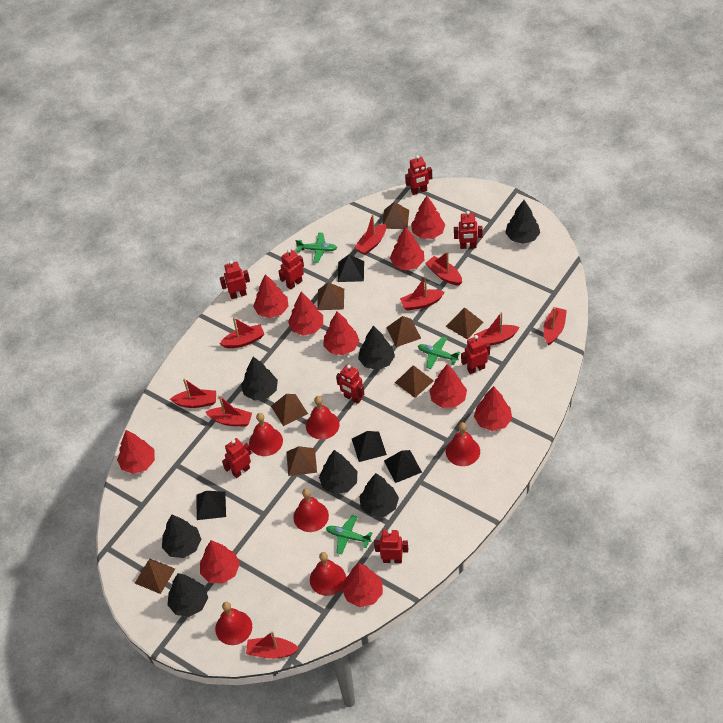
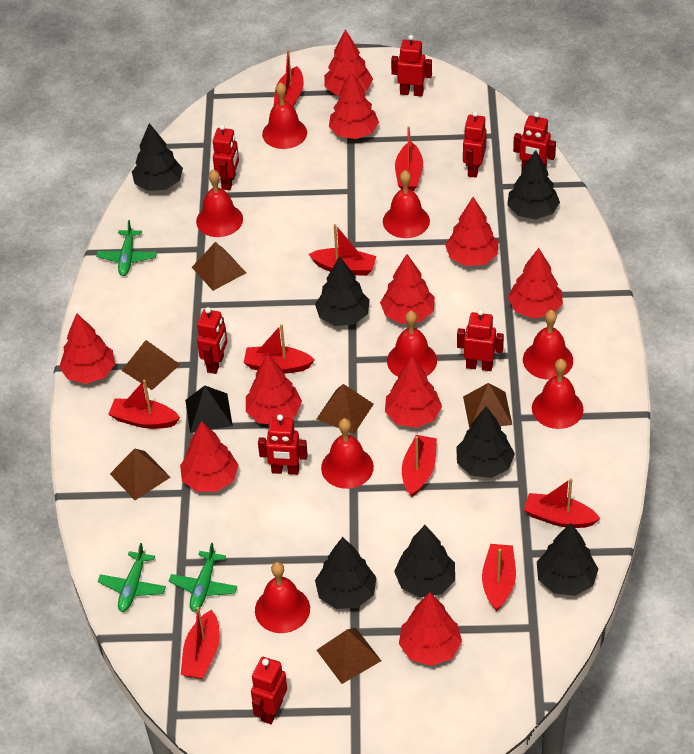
black pyramid: [196,491,226,520] [338,255,364,282] [352,431,387,462] [384,450,422,483] = 4 -> [185,386,233,433] = 1
brown pyramid: [135,558,175,594] [271,394,308,426] [286,446,317,476] [317,282,344,310] [382,202,409,229] [386,316,421,347] [395,365,434,398] [446,307,484,339] = 8 -> [110,448,170,500] [122,340,180,390] [192,242,246,291] [317,384,374,434] [317,628,381,684] [463,383,512,429] = 6
red bell: [215,602,252,645] [249,413,283,456] [293,488,329,532] [306,396,340,440] [310,552,346,596] [446,422,480,466] = 6 -> [196,170,243,237] [255,562,310,633] [262,82,307,149] [321,418,374,489] [383,170,430,238] [387,311,437,377] [523,310,573,380] [532,359,583,429] = 8

